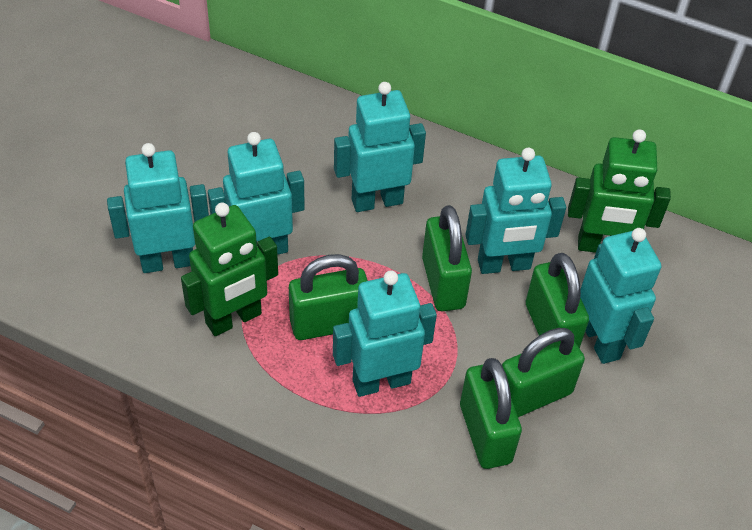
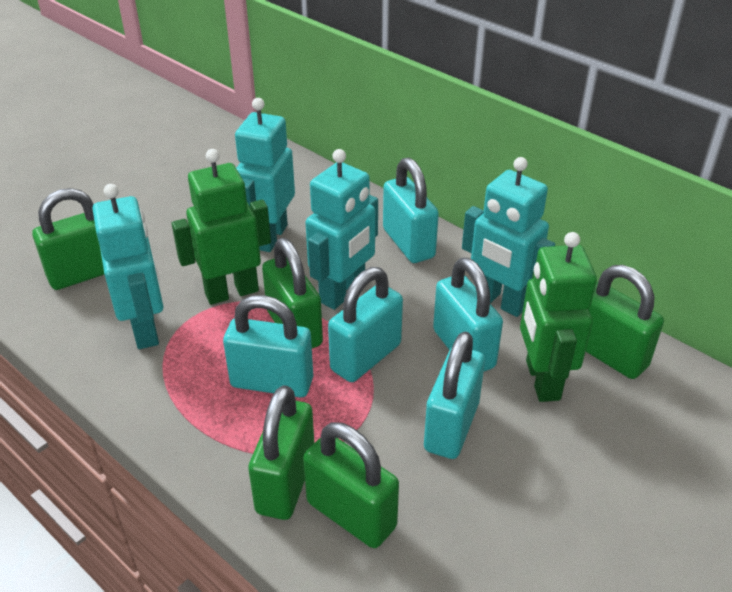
turquoise padlock: none = 0 -> [223,295,313,397] [328,267,403,382] [383,158,439,263] [424,331,485,459] [433,257,503,371] = 5
turquoise robot: [107,143,209,273] [208,132,305,255] [333,270,437,397] [334,82,426,212] [465,148,566,274] [580,228,661,364] = 6 -> [92,184,164,349] [235,98,295,252] [305,149,378,310] [462,157,555,317] = 4

